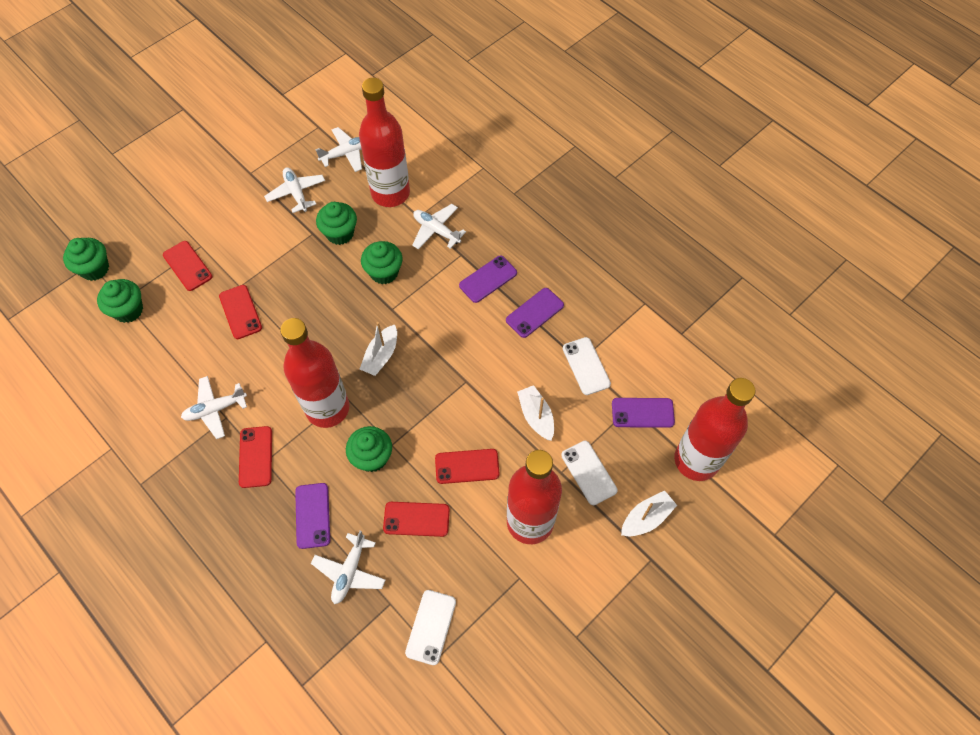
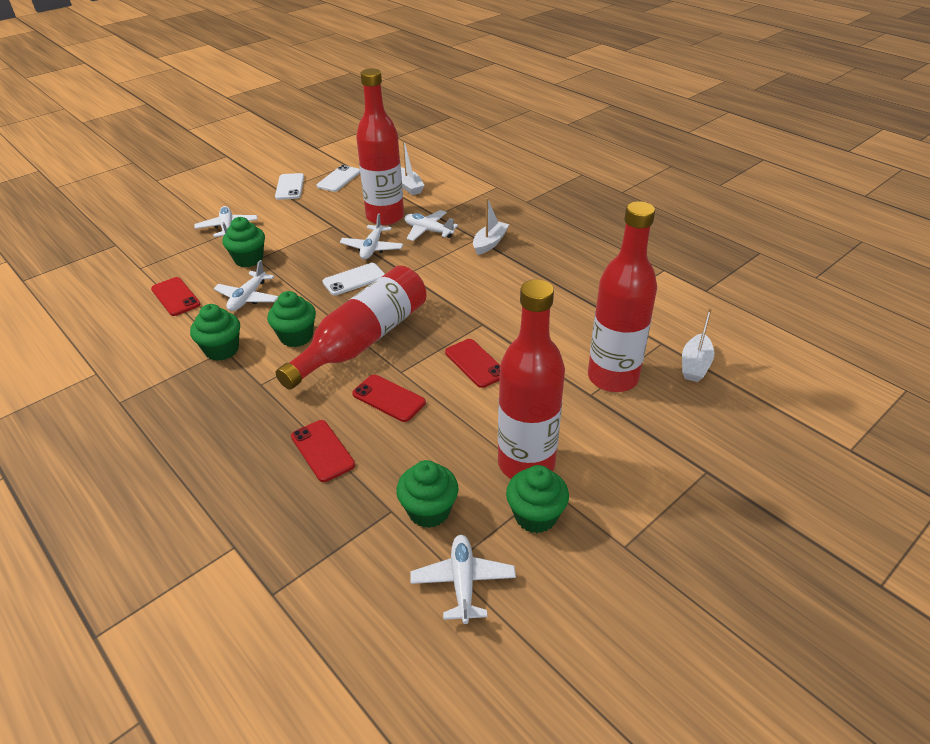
purple phone: [295,483,330,549] [459,256,517,303] [506,288,564,338] [612,398,675,428] = 4 -> none = 0
red phone: [163,241,212,291] [219,285,262,339] [239,426,272,488] [383,502,450,537] [435,449,500,484] = 5 -> [151,277,201,316] [291,420,355,482] [352,374,426,422] [445,339,500,388] = 4

